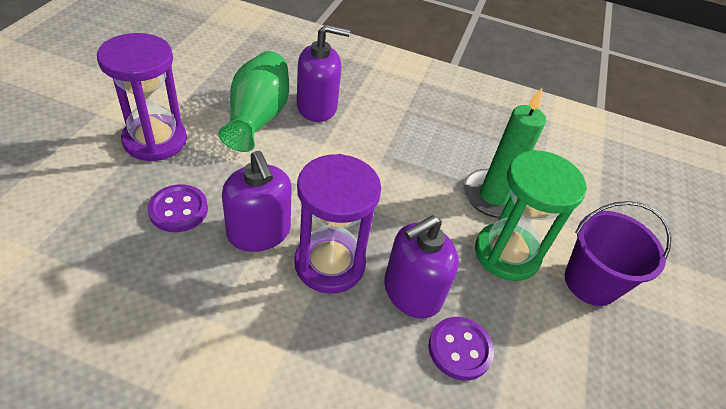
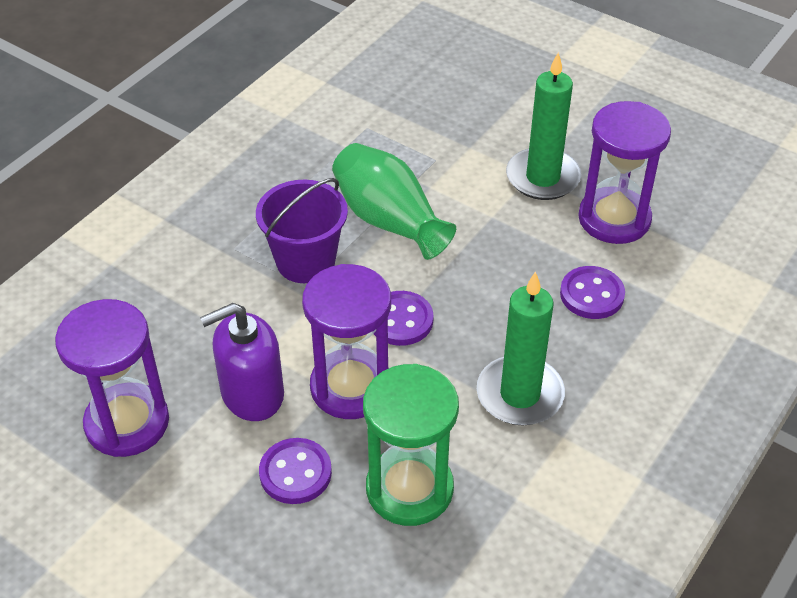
green candle: [464,88,546,218] = 1 -> [477,271,565,426] [506,52,581,200] = 2
purple button: [148,184,208,232] [428,317,494,381] = 2 -> [259,438,332,504] [374,291,434,346] [560,266,625,319] = 3
purple hourglass: [97,33,187,161] [294,154,381,294] = 2 -> [55,299,169,457] [302,264,391,419] [578,101,671,244] = 3
purple soap dispenser: [222,151,292,252] [297,24,350,122] [384,215,459,319] = 3 -> [200,303,284,421] = 1

